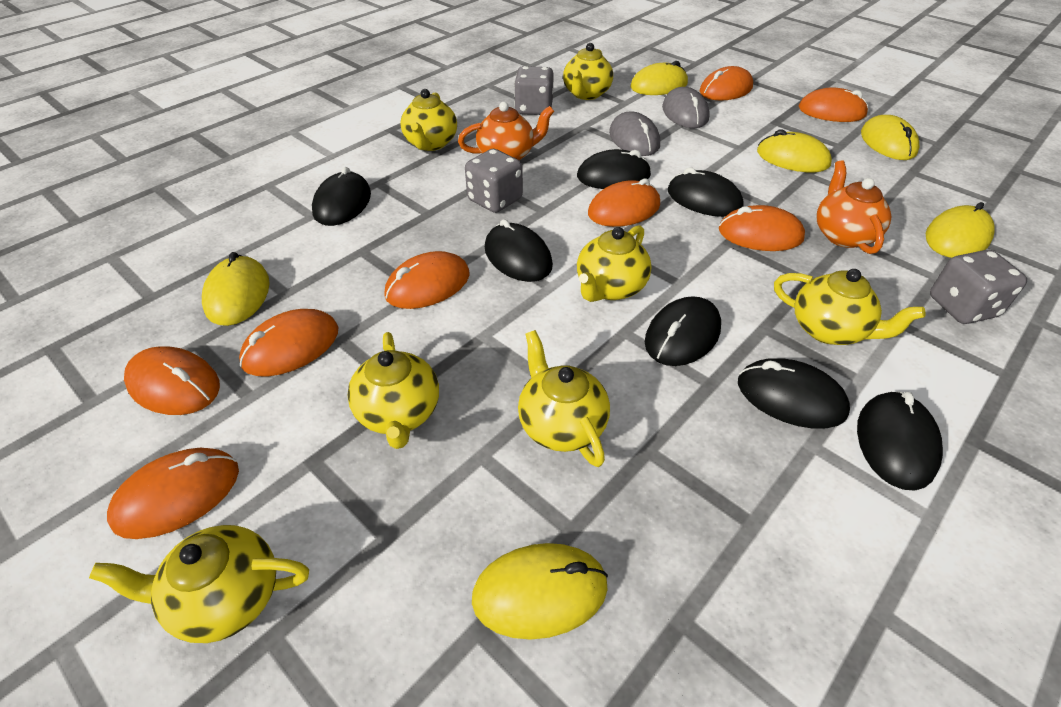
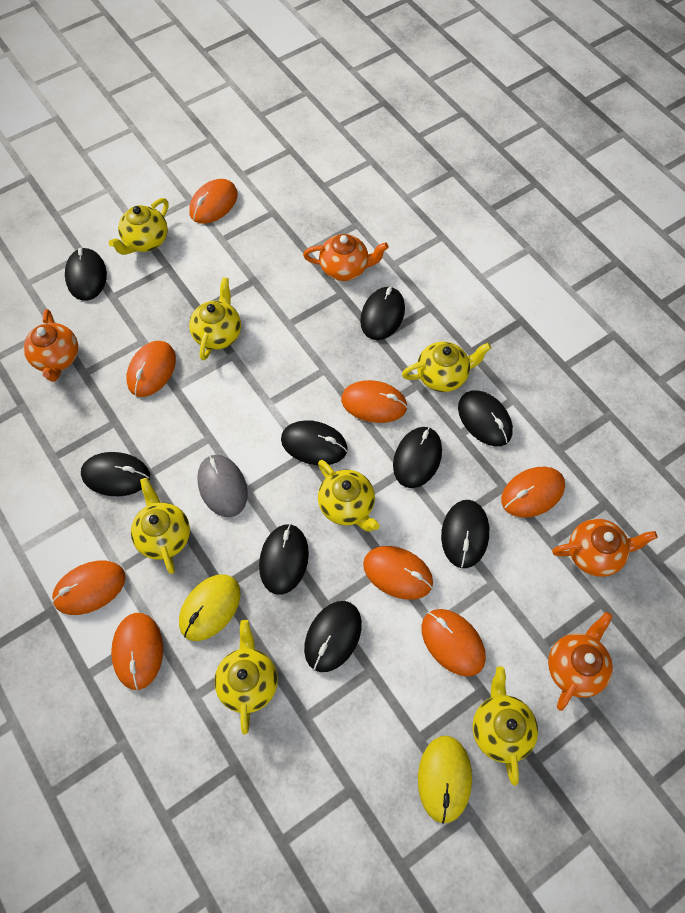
black mouse: [312,167,371,226] [485,219,553,282] [577,149,651,189] [645,296,721,366] [668,167,744,217] [738,359,850,429] [857,391,943,491] = 7 -> [65,248,107,301] [81,452,150,496] [259,524,309,595] [281,420,348,465] [304,601,362,672] [360,287,405,340] [393,427,442,488] [441,500,489,568] [458,390,513,446] = 9
grey dice: [465,149,523,213] [514,66,554,115] [930,250,1027,324] = 3 -> none = 0
grey mouse: [609,112,660,156] [662,87,710,128] = 2 -> [197,454,248,517] = 1
orange teapot: [458,102,554,160] [817,161,892,254] = 2 -> [24,309,78,382] [303,234,389,281] [548,612,613,711] [552,519,658,577] = 4
yellow mouse: [202,252,270,326] [472,543,608,640] [630,61,688,95] [757,129,832,172] [861,115,920,160] [925,202,995,258] = 6 -> [179,574,241,641] [418,736,472,824] = 2

